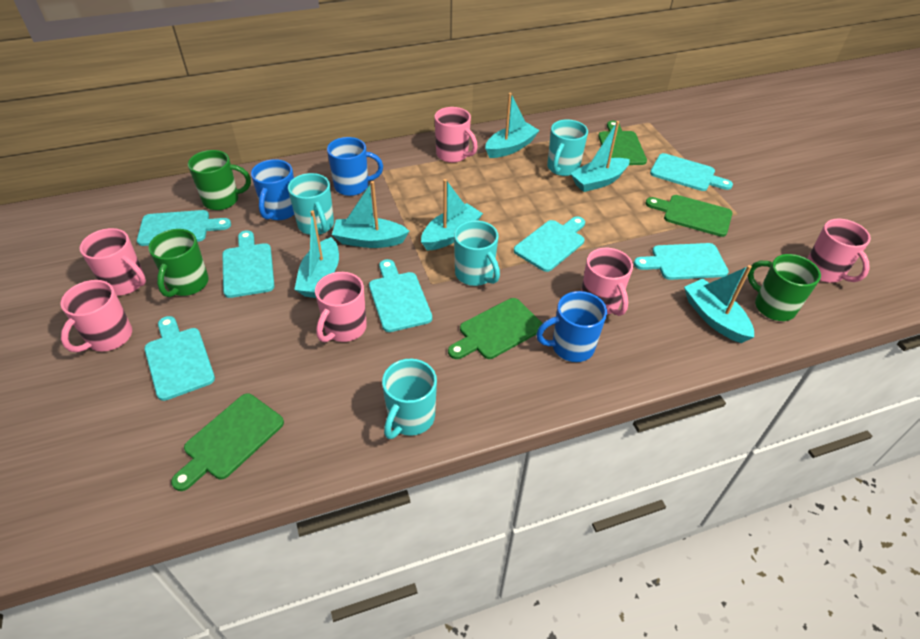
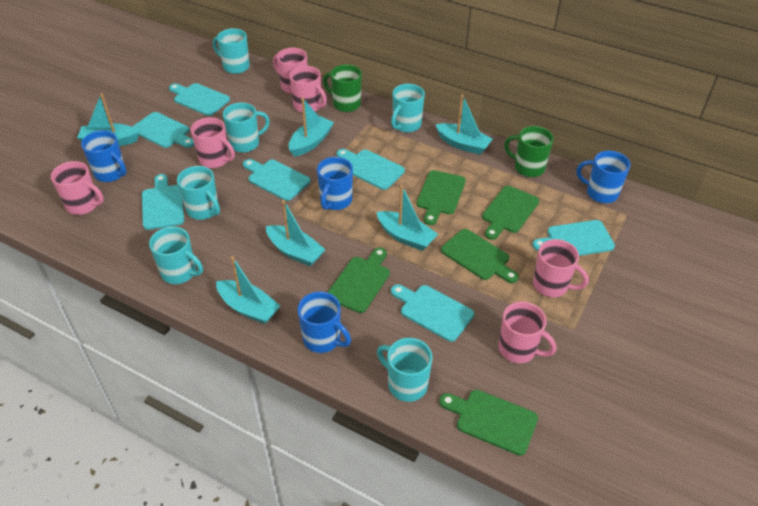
blue mug: [251,159,294,220] [327,137,383,196] [536,291,607,362] = 3 -> [81,130,127,182] [298,291,351,353] [317,157,353,210] [577,151,631,203] = 4
green cutting board: [171,394,284,491] [448,298,543,359] [598,121,647,165] [646,195,732,237] = 4 -> [327,248,390,313] [417,170,466,225] [439,390,538,456] [441,229,519,283] [482,186,539,240] = 5
green mug: [148,229,209,297] [188,150,251,210] [747,254,821,321] = 3 -> [323,65,362,112] [504,126,554,177] = 2
turquoise mug: [288,173,334,235] [382,359,437,439] [454,220,500,286] [547,120,588,176] = 4 -> [149,227,203,284] [177,166,220,220] [213,29,250,74] [223,103,270,153] [377,338,432,402] [391,84,425,132] = 6

